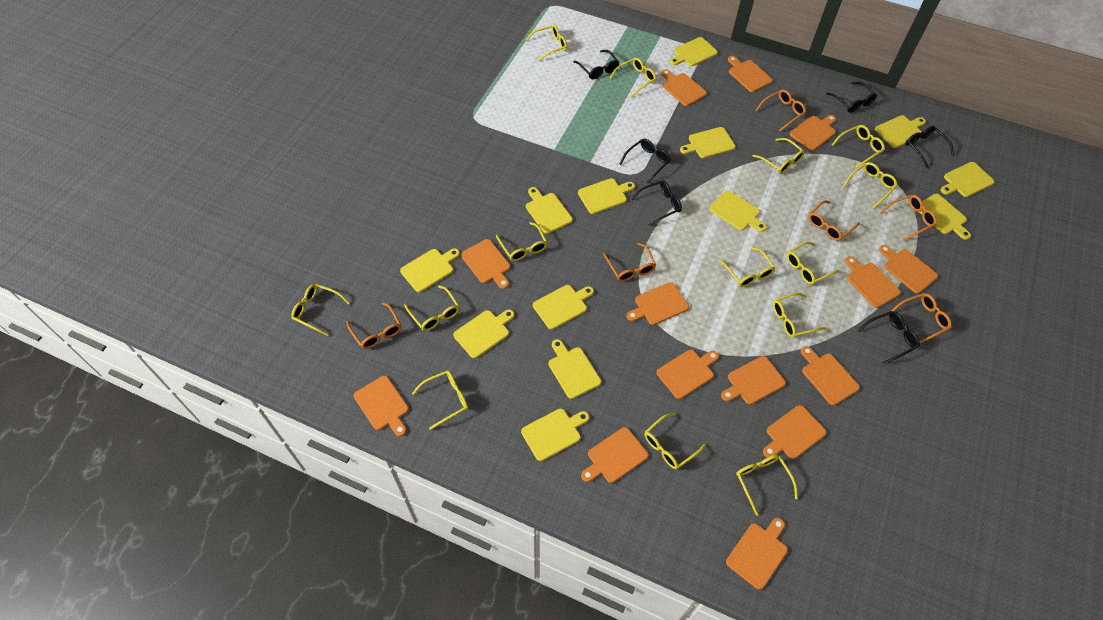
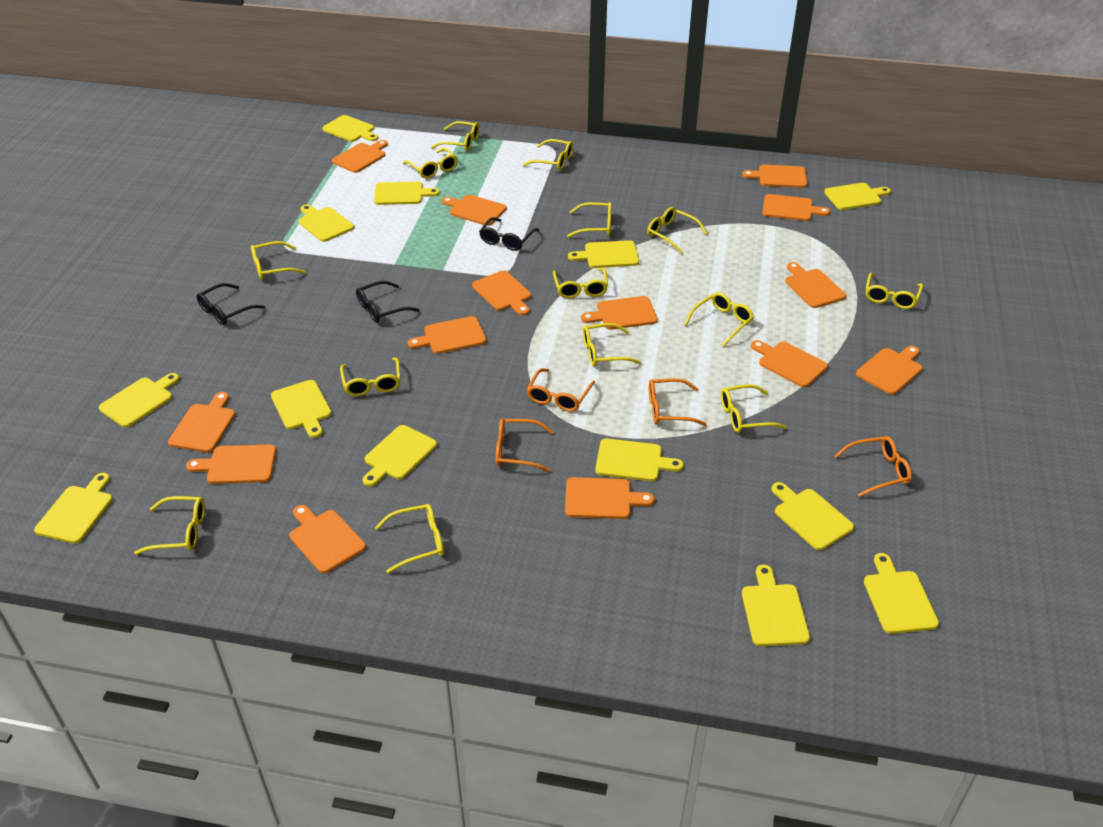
black glasses: [573,50,619,79] [620,139,671,184] [631,181,682,226] [826,82,877,113] [858,311,920,365] [906,126,954,168] = 6 -> [197,283,265,325] [356,281,420,323] [479,217,539,251] = 3
orange glasses: [346,302,401,349] [603,242,656,282] [755,90,806,131] [808,200,860,241] [880,195,937,241] [891,293,952,343] = 6 -> [496,418,554,472] [527,368,595,412] [649,378,707,426] [834,436,912,497] = 4

